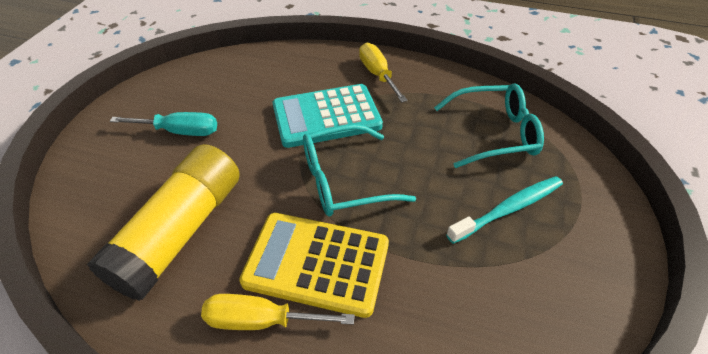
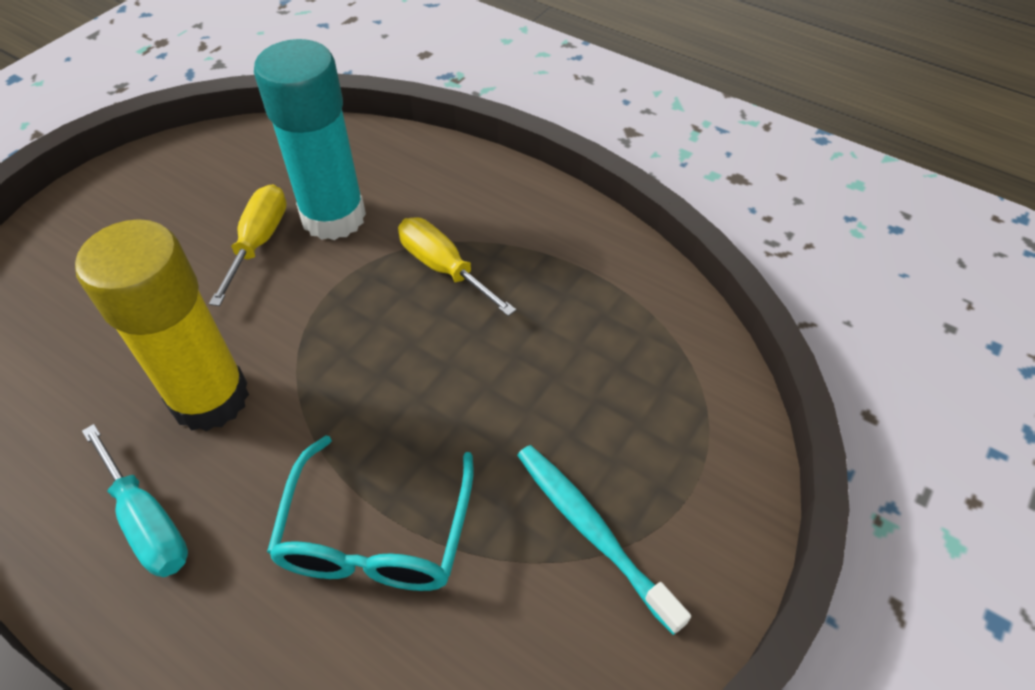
turquoise calculator: [273,84,383,148] = 1 -> none = 0
turquoise glasses: [303,124,416,217] [434,83,544,168] = 2 -> [267,435,474,591] = 1
turquoise glue stick: none = 0 -> [254,39,366,240] = 1
yellow calculator: [239,213,389,318] = 1 -> none = 0

